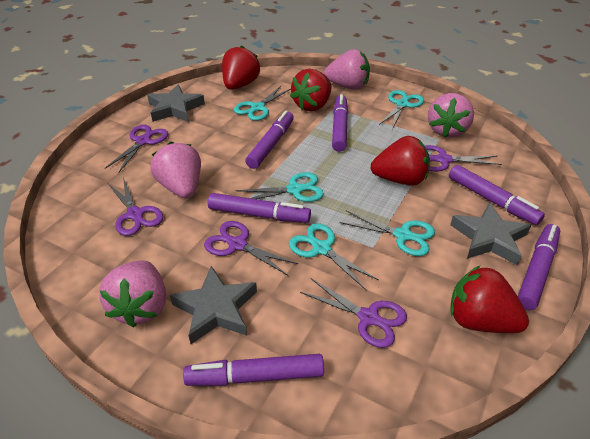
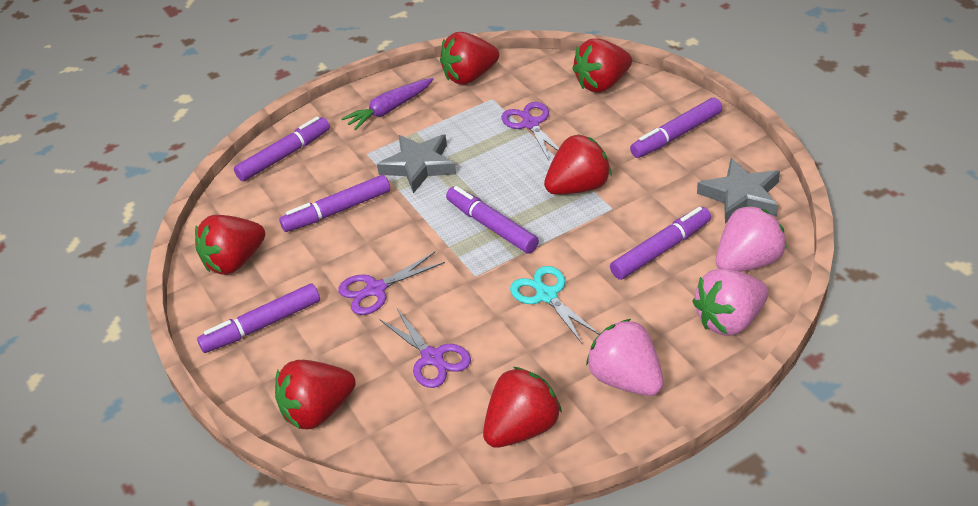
grey star: [147,84,205,122] [170,266,257,344] [450,202,531,266] = 3 -> [377,134,456,194] [697,158,780,224] = 2
pink strawberry: [99,260,166,328] [150,142,201,198] [324,49,370,90] [428,93,474,138] = 4 -> [586,319,664,396] [692,268,769,336] [716,205,787,272] = 3
purple carrot: none = 0 -> [341,78,434,130] = 1
purple scissors: [105,125,168,173] [108,177,163,236] [204,221,298,276] [300,278,407,348] [425,145,502,172] = 5 -> [338,252,445,315] [379,309,471,388] [501,102,559,161] = 3
red strawberry: [222,45,260,90] [290,69,331,111] [371,136,430,186] [450,266,529,333] = 4 -> [195,215,265,275] [275,360,356,429] [440,32,499,85] [483,367,562,448] [544,134,611,195] [572,38,632,92] = 6
turquoise scissors: [234,85,291,121] [235,172,324,202] [289,223,379,290] [339,210,435,256] [379,90,424,129] = 5 -> [510,266,599,345] = 1

